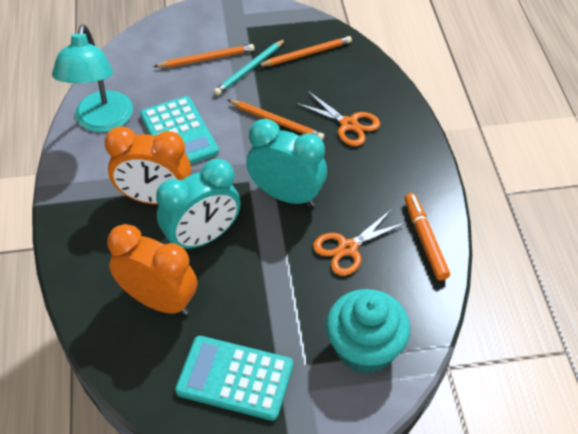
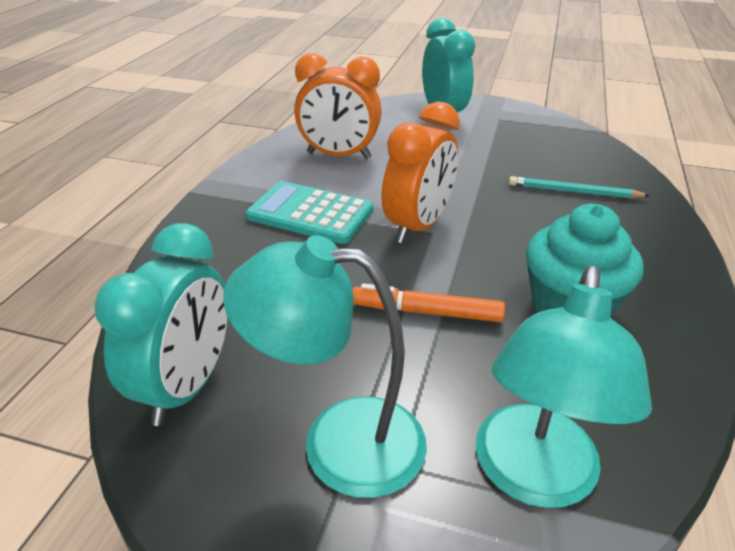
orange pencil: [154,44,254,68] [228,100,324,140] [258,36,352,66] = 3 -> none = 0
orange scissors: [296,91,380,146] [313,209,407,276] = 2 -> none = 0
turquoise calculator: [140,96,219,164] [175,336,293,421] = 2 -> [246,181,374,244] = 1
turquoise lamp: [52,24,133,132] = 1 -> [223,235,427,498] [476,266,652,508] = 2

